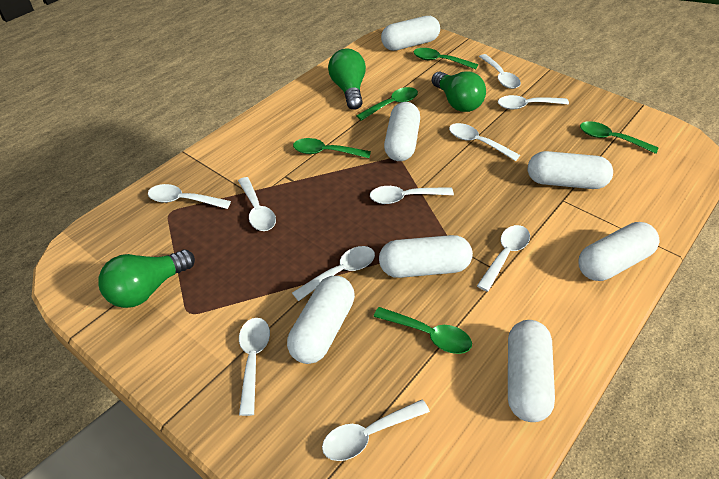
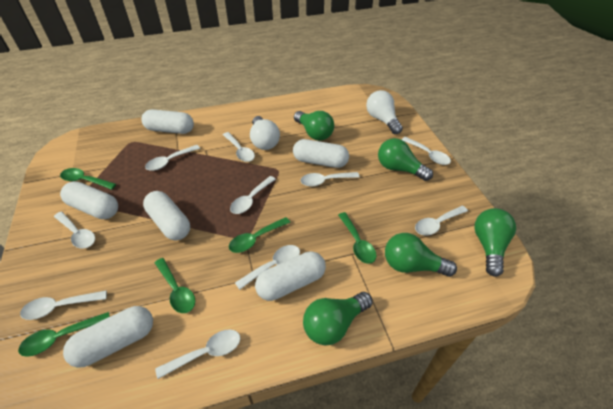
green light bulb: [98,250,195,308] [328,49,366,110] [432,71,486,112] = 3 -> [294,111,334,141] [303,292,373,345] [378,138,433,181] [385,233,457,277] [474,208,516,277] = 5
white capsule: [287,276,355,364] [379,235,473,278] [381,16,440,51] [384,102,420,161] [508,320,555,422] [528,151,613,189] [578,222,659,281] = 7 -> [60,181,118,219] [63,306,153,368] [141,109,194,134] [143,191,190,240] [255,251,326,301] [293,139,349,168] = 6
white light bulb: none = 0 -> [250,116,280,150] [366,90,403,134] = 2

